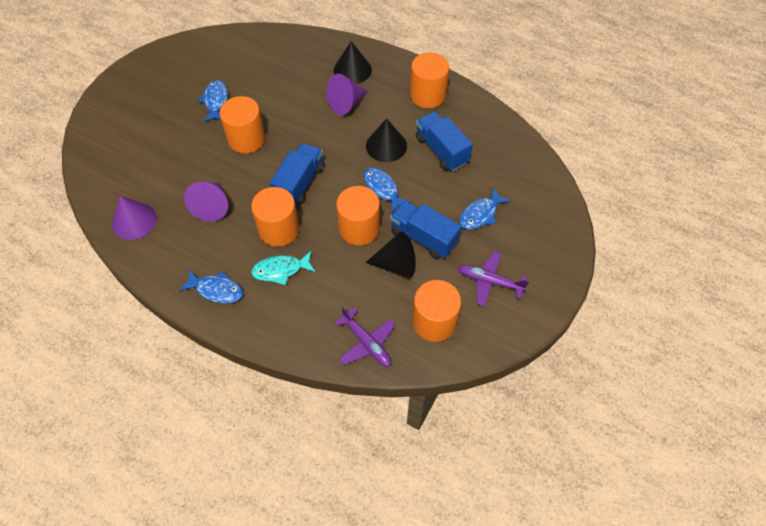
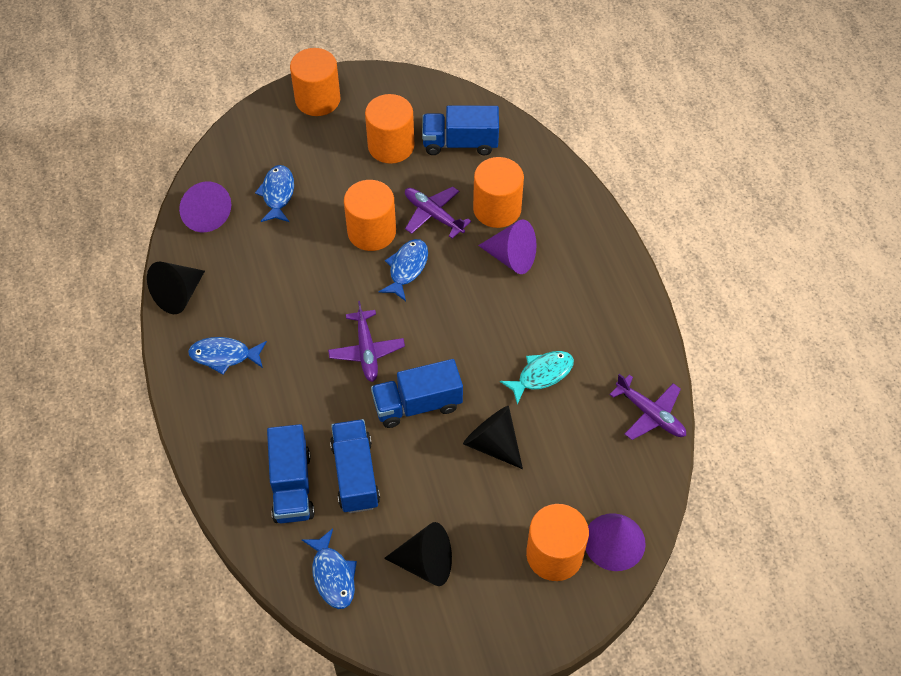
blue truck: [270,143,324,205] [390,200,462,260] [416,111,473,171] = 3 -> [267,424,315,523] [330,419,380,513] [371,359,463,428] [422,106,499,156] = 4
purple plane: [335,307,395,367] [458,251,529,306] = 2 -> [328,301,405,382] [405,187,471,239] [609,374,686,440] = 3

